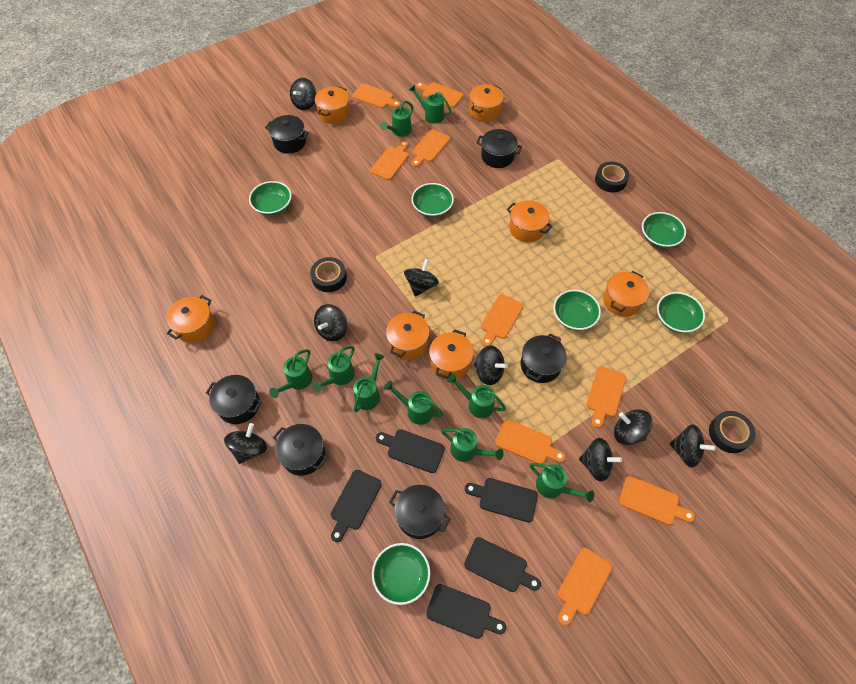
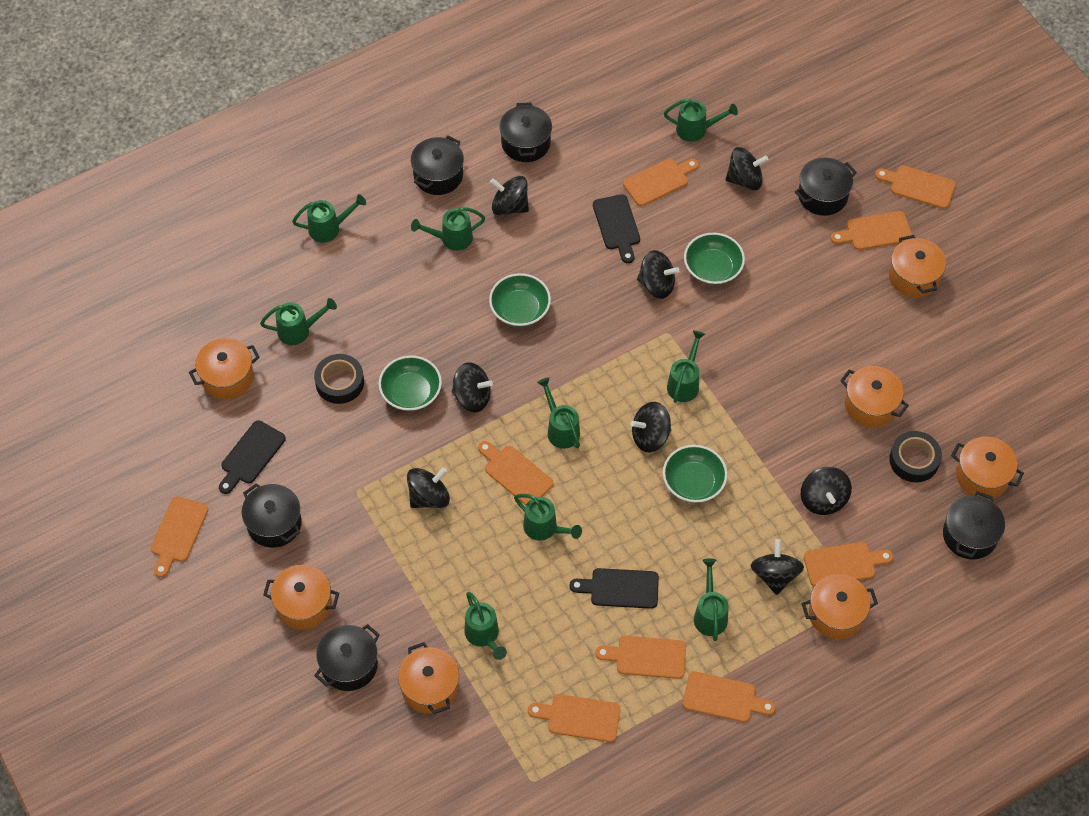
black cutting board: [331,470,382,542] [376,429,445,473] [426,584,506,639] [464,537,541,592] [465,478,538,522] = 5 -> [219,420,286,494] [570,568,659,609] [593,194,640,263] = 3
black tape: [310,257,347,292] [595,162,630,192] [709,411,756,453] = 3 -> [314,354,364,404] [889,431,942,482] = 2
green bowl: [249,181,292,215] [372,543,430,605] [411,183,454,217] [553,290,601,330] [642,212,686,248] [657,292,705,333] = 6 -> [379,355,442,411] [489,273,551,327] [663,445,728,503] [684,233,745,285] = 4

